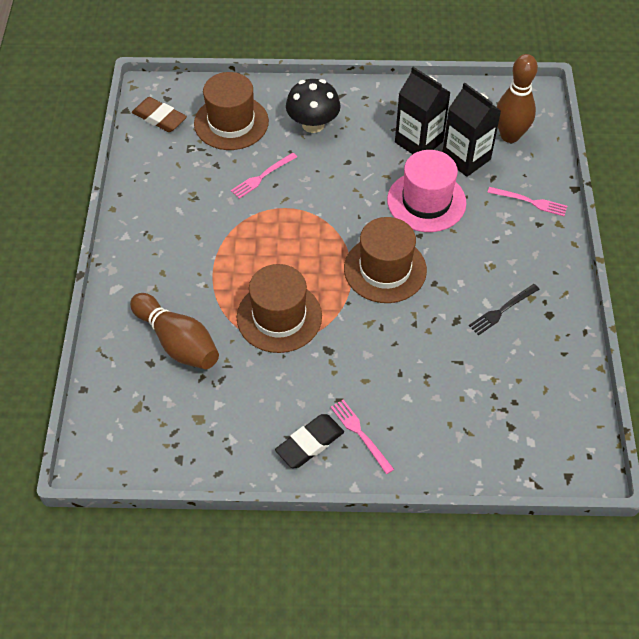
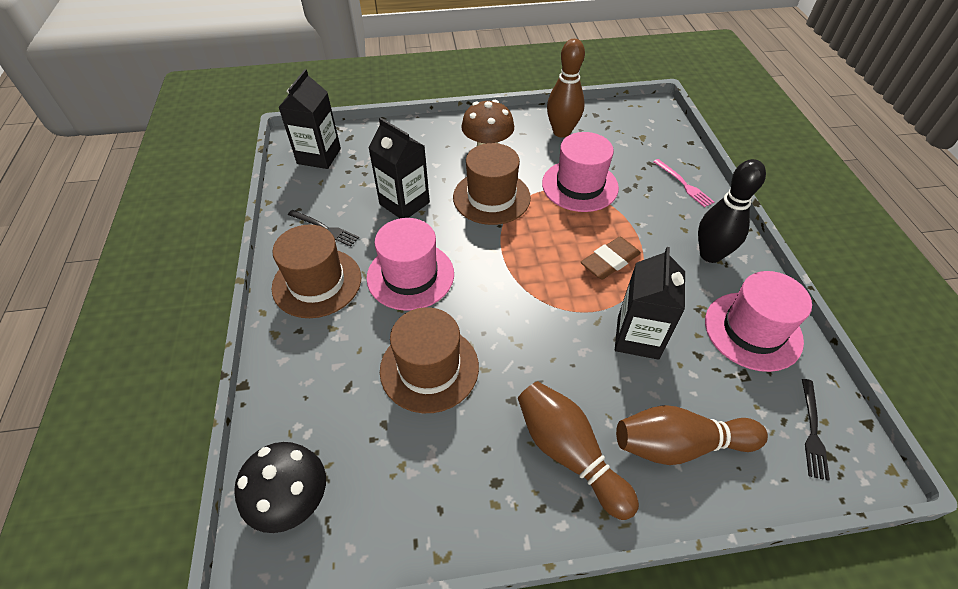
black bowling pin: none = 0 -> [698,159,766,263] = 1
black carton: [395,67,451,154] [443,83,501,177] = 2 -> [278,69,341,169] [368,118,430,218] [615,247,685,360] = 3
black eraser: [275,414,344,468] = 1 -> none = 0
black fork: [469,284,540,335] = 1 -> [288,210,359,247] [802,379,830,481] = 2
brown bowling pin: [130,293,219,369] [497,54,538,143] = 2 -> [518,381,639,520] [547,39,585,138] [616,405,768,465] = 3
brown mushroom: none = 0 -> [461,100,514,146] = 1
pink fork: [231,153,297,199] [331,400,394,474] [487,187,567,216] = 3 -> [653,159,714,208] = 1
pink hat: [387,150,466,232] = 1 -> [366,218,454,311] [542,132,619,212] [705,271,812,372] = 3

